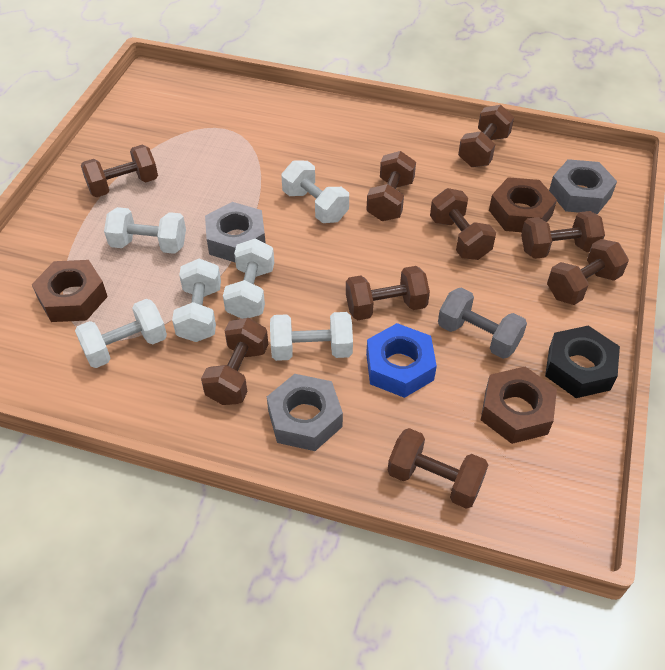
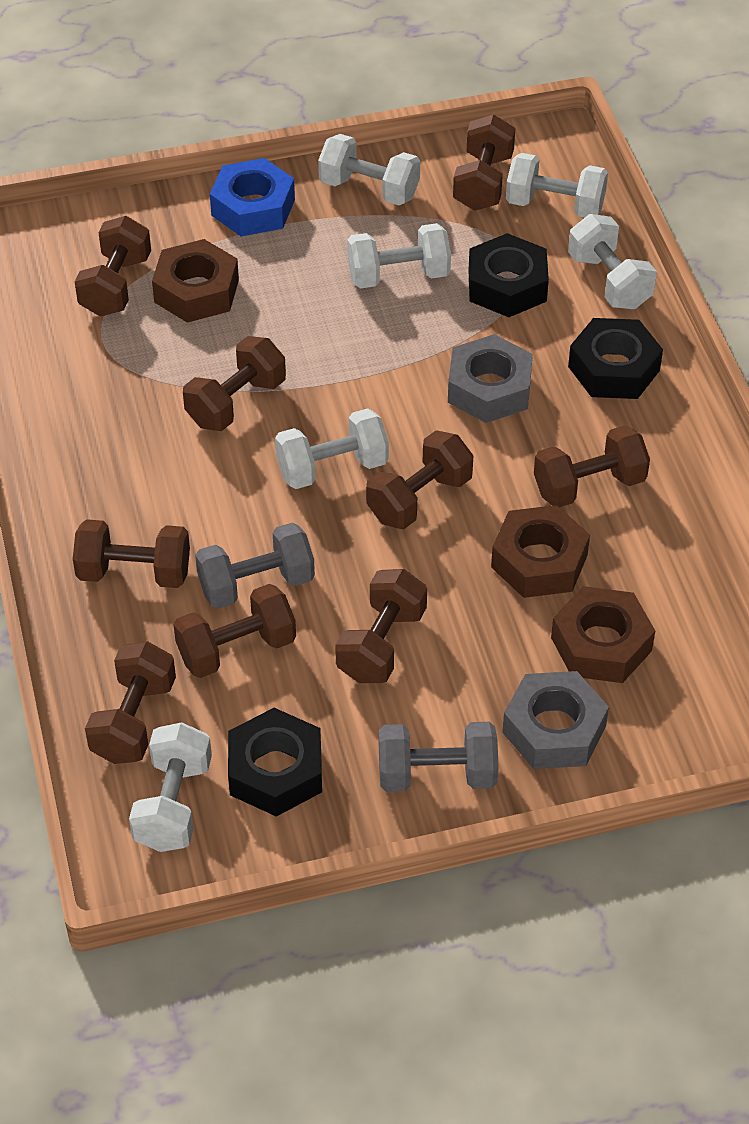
black nut: [545,326,620,398] = 1 -> [228,708,322,817] [468,233,549,317] [568,318,663,399] = 3
grey dumbbell: [438,288,527,359] = 1 -> [195,522,315,609] [379,722,499,792] = 2
grey nut: [205,202,266,263] [267,374,343,451] [549,159,617,214] = 3 -> [448,334,533,423] [502,671,609,769] = 2

